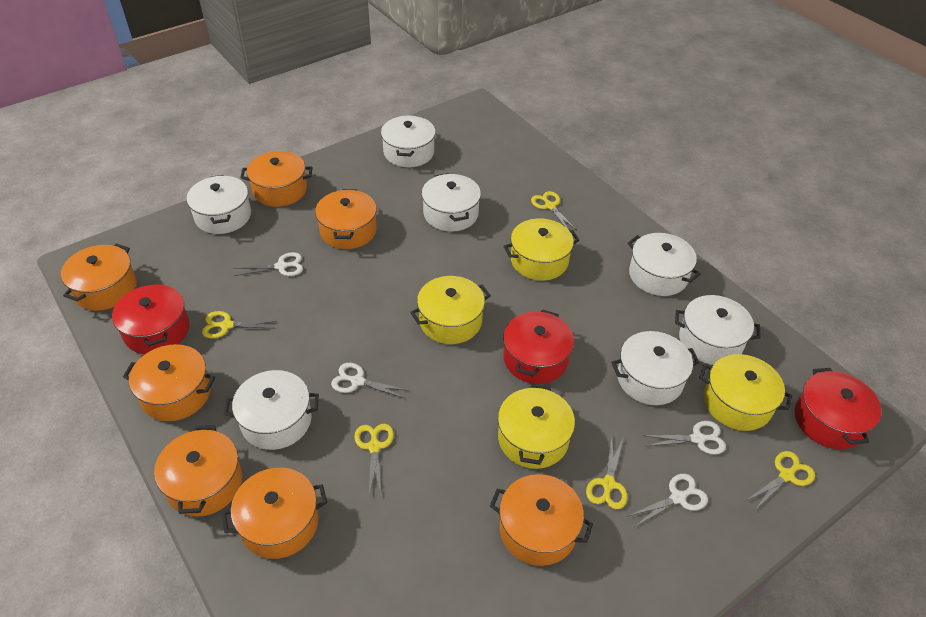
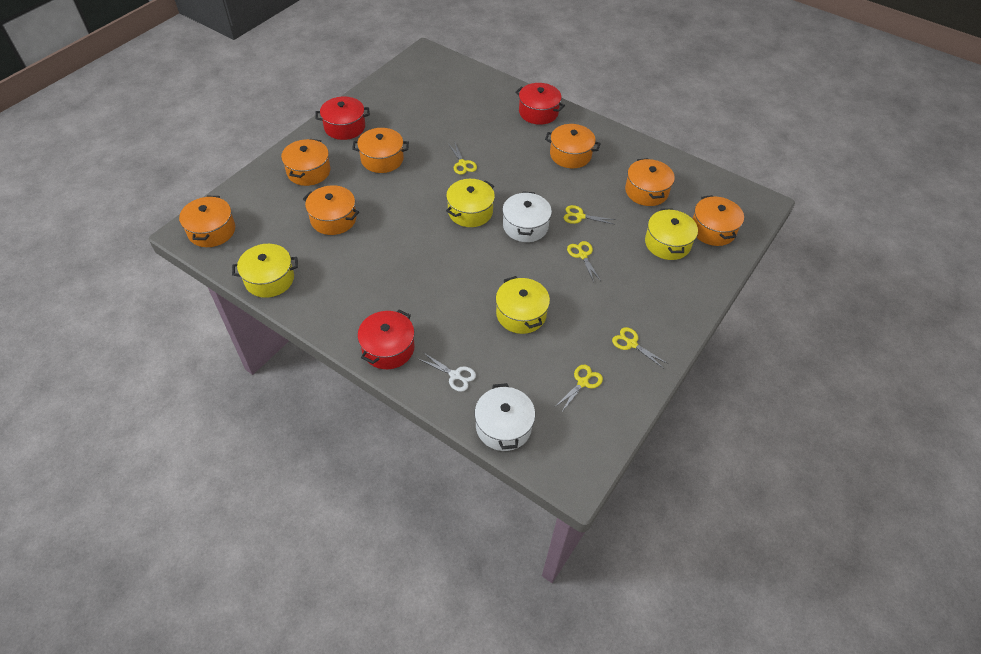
white pot: [187,175,251,234] [224,370,319,450] [381,115,436,167] [422,173,481,232] [611,331,700,405] [628,233,701,296] [675,295,761,365] = 7 -> [475,383,535,451] [502,191,552,242] = 2
white scissors: [234,252,303,276] [331,363,409,398] [627,474,708,527] [643,421,726,455] = 4 -> [419,353,476,392] = 1

